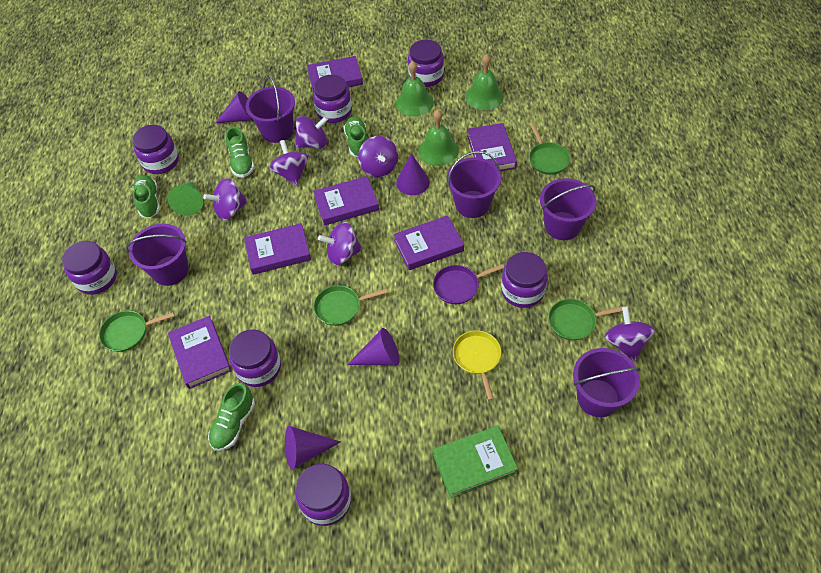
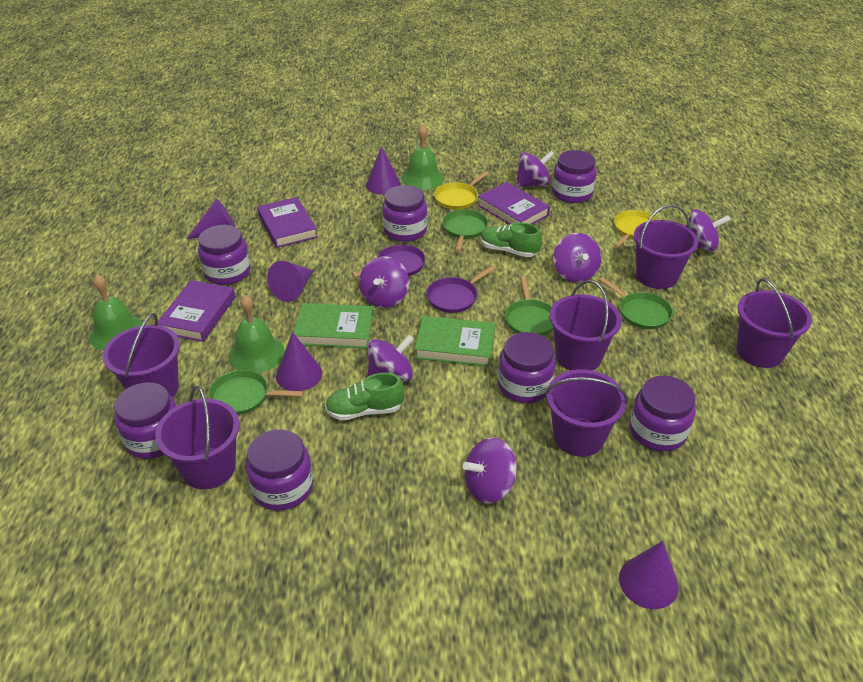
green book: [433,426,518,498] = 1 -> [294,303,373,349] [415,316,495,367] = 2
green cone: [168,181,203,216] = 1 -> none = 0
green shoe: [133,175,160,218] [208,383,255,451] [226,127,255,178] [344,116,368,157] = 4 -> [325,373,405,420] [480,222,542,257] = 2
purple book: [168,316,232,389] [244,223,311,275] [307,56,363,91] [313,176,379,226] [394,215,464,270] [467,123,517,171] = 6 -> [158,280,235,342] [257,197,318,248] [478,182,550,225] = 3
purple bucket: [126,224,189,286] [246,77,295,143] [447,151,501,218] [540,178,596,240] [573,348,640,417] = 5 -> [102,313,180,397] [155,386,239,489] [545,369,628,457] [550,280,621,371] [634,205,698,289] [736,278,812,368] = 6
purple cone: [215,91,253,123] [285,426,341,470] [347,328,400,365] [396,153,430,195] = 4 -> [187,199,236,239] [267,261,314,302] [276,332,322,391] [366,146,401,195] [619,541,679,609] = 5
purple pan: [433,264,504,304] = 1 -> [352,244,426,278] [426,266,495,313] = 2
yellow pan: [453,330,501,400] = 1 -> [434,171,489,210] [614,210,658,248] = 2

